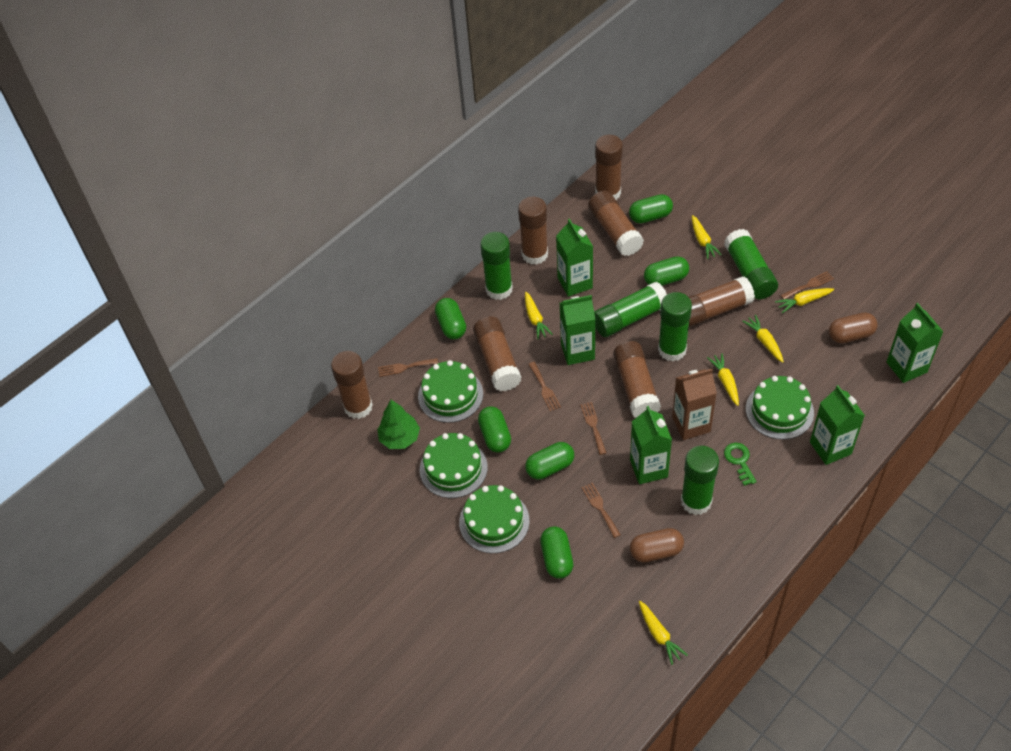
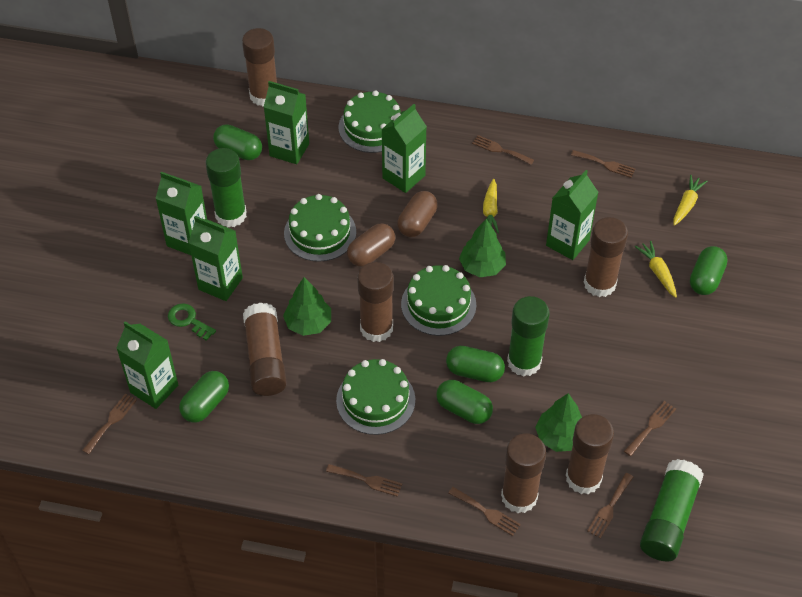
brown carton: [672,368,717,440] = 1 -> none = 0
brown fork: [378,358,438,377] [528,362,561,411] [580,402,606,455] [581,482,621,538] [780,271,834,300] = 5 -> [82,393,137,454] [326,464,402,497] [448,487,521,536] [472,135,534,165] [571,150,635,178] [587,473,633,538] [624,401,676,456] = 7
brown glue stick: [331,351,373,419] [473,316,521,391] [518,196,548,265] [588,191,644,256] [595,135,623,200] [613,341,661,418] [689,276,755,327] = 7 -> [242,28,277,106] [243,302,287,396] [357,262,394,342] [501,433,546,513] [566,414,614,494] [583,217,628,297] = 6
green capsule: [435,298,466,339] [478,406,511,453] [525,442,574,479] [540,526,573,579] [629,194,673,223] [644,256,689,286] = 6 -> [179,371,229,423] [213,124,262,160] [436,380,493,424] [446,346,505,382] [690,246,728,295] = 5
green carton: [556,219,593,297] [560,295,595,365] [630,406,672,484] [810,385,865,465] [886,303,944,383] = 5 -> [116,322,178,409] [155,172,207,255] [188,216,243,301] [264,81,309,164] [381,104,427,193] [546,170,599,260] = 6
green glue stick: [480,232,513,300] [594,282,667,337] [658,292,692,361] [681,446,719,515] [724,229,778,299] = 5 -> [206,148,247,227] [507,296,550,377] [640,459,704,562] = 3
green tree: [377,400,420,449] = 1 -> [283,277,331,336] [459,219,506,277] [535,393,582,452] = 3
yellow carrot: [525,292,553,339] [639,601,688,665] [692,215,722,259] [707,353,739,406] [742,315,784,363] [775,288,834,313] = 6 -> [483,179,499,233] [635,241,677,298] [673,175,707,226] = 3

